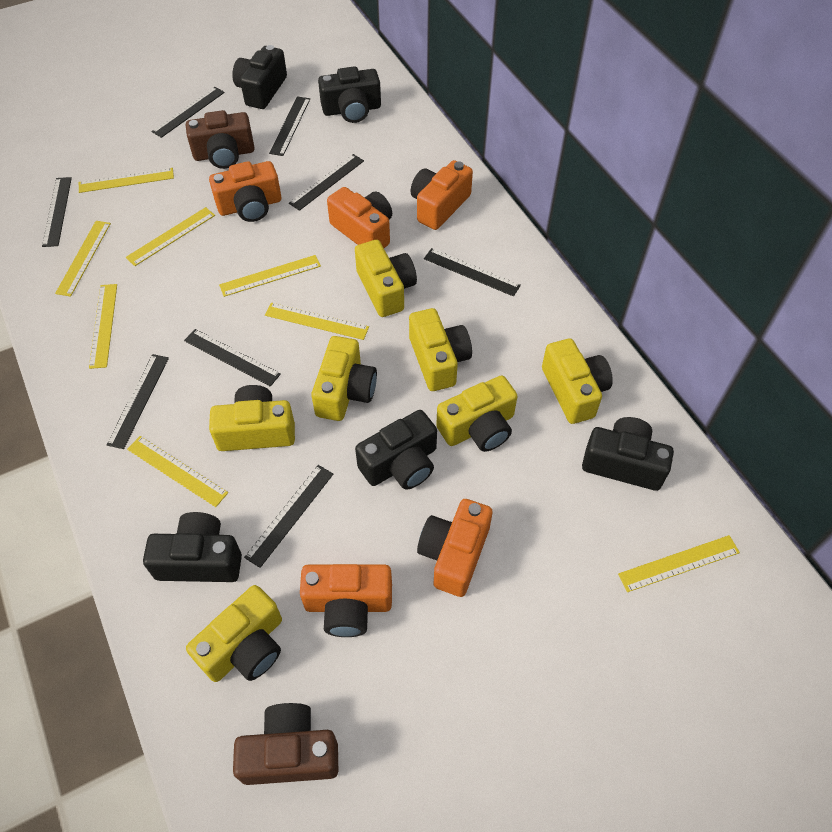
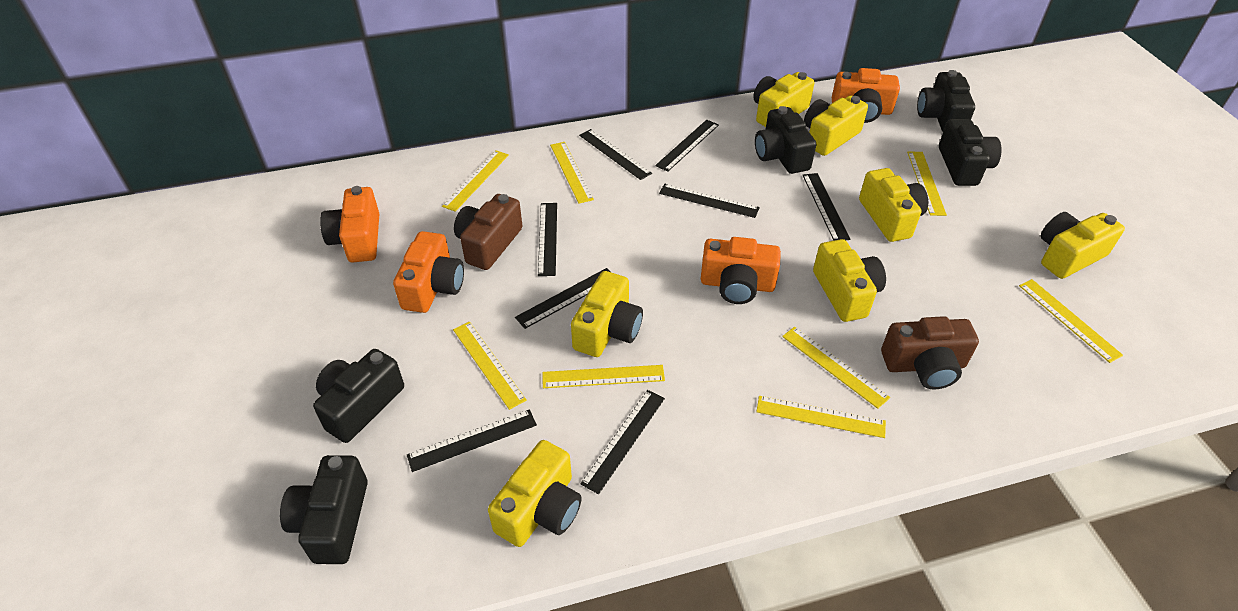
orange camera: [209,161,281,222] [300,564,392,637] [327,187,392,248] [410,160,473,230] [417,499,492,597] = 5 -> [320,186,379,263] [393,231,464,313] [701,237,781,304] [832,68,900,123] = 4

